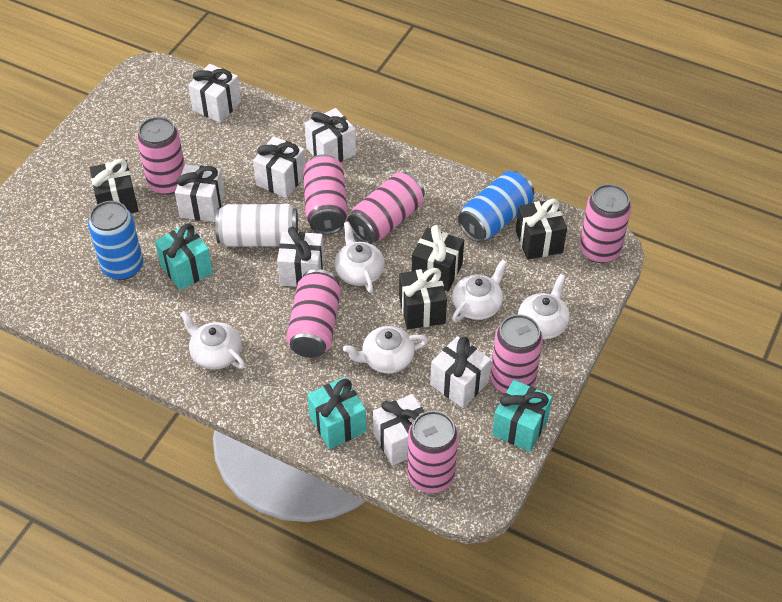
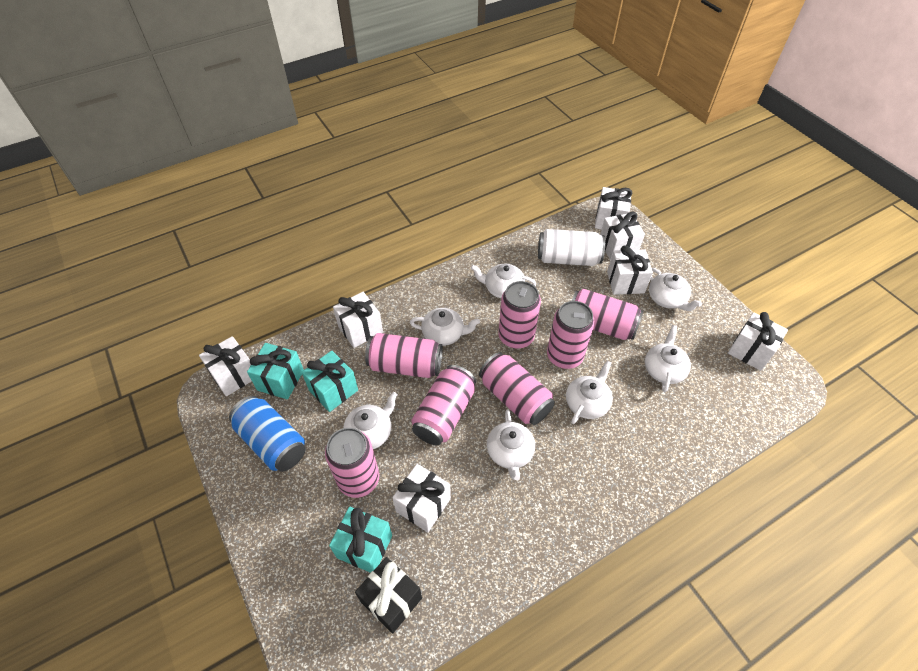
black gift: [90,159,138,213] [399,268,447,329] [412,225,464,291] [516,199,567,260] = 4 -> [355,557,422,633] = 1
blue can: [88,201,143,280] [458,171,534,242] = 2 -> [229,396,306,472] = 1
white teapot: [180,311,245,370] [335,221,384,293] [343,326,428,373] [452,259,507,322] [518,274,569,339] = 5 -> [344,392,398,449] [410,308,480,346] [471,264,536,298] [487,410,535,480] [566,360,613,424] [645,325,691,392] [649,268,702,311] = 7

